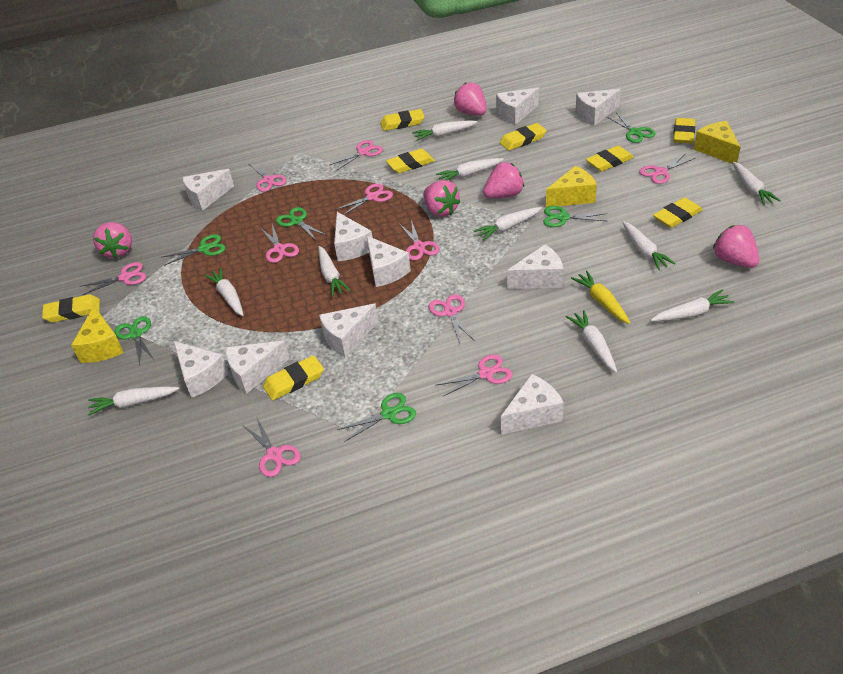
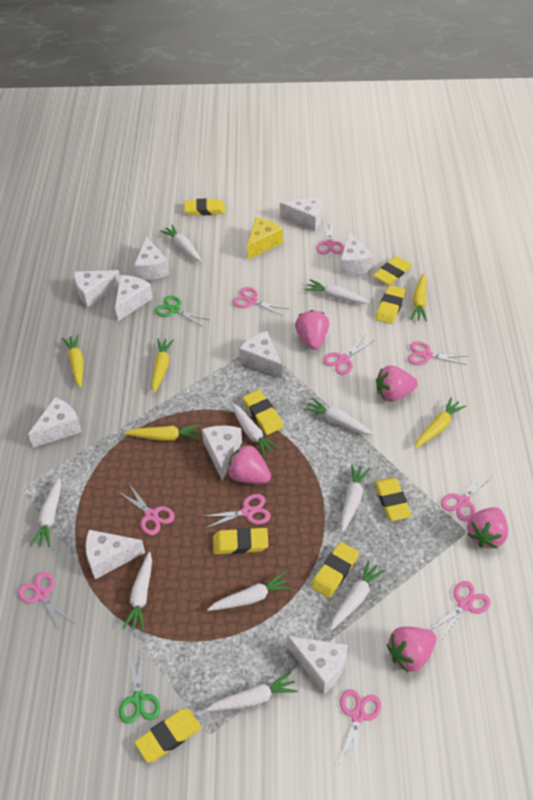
green scissors: [115,316,154,365] [163,234,226,266] [276,207,327,240] [337,393,416,441] [543,206,607,227] [607,113,656,143] = 6 -> [119,648,160,724] [155,296,209,327] = 2
yellow carrot: [571,271,630,324] = 1 -> [62,334,83,388] [124,425,201,441] [152,339,174,393] [410,273,427,321] [415,397,466,448] = 5
yellow cheese: [71,306,124,363] [546,166,597,207] [694,121,741,164] = 3 -> [247,217,283,259] = 1

